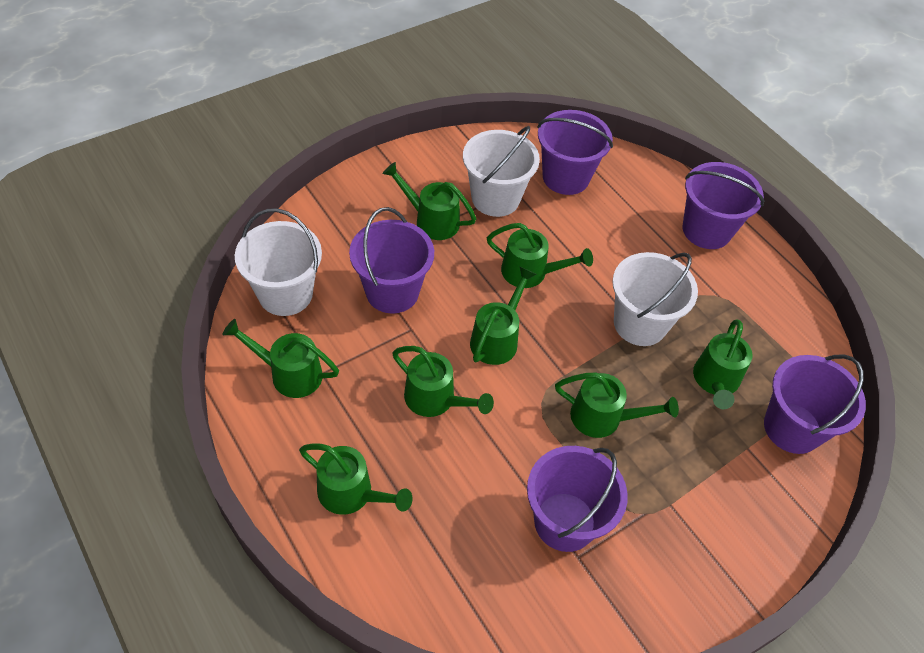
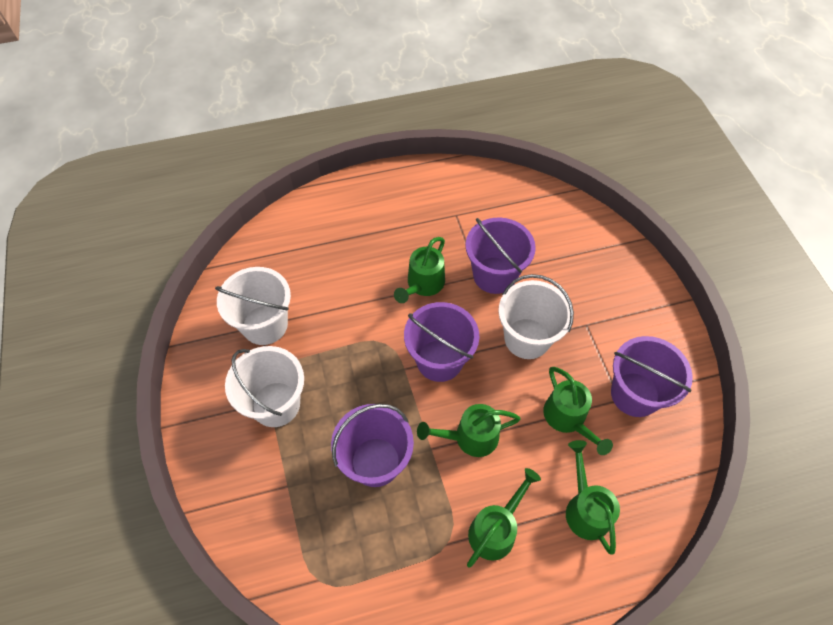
green watering can: [222,319,339,398] [299,443,413,515] [382,162,476,240] [392,346,494,417] [470,266,536,365] [487,223,593,288] [555,373,679,438] [693,320,753,409] = 8 -> [394,237,445,303] [417,404,521,457] [467,468,541,568] [543,367,613,455] [566,440,620,555] = 5
purple bucket: [349,207,434,314] [527,446,628,552] [537,110,613,195] [683,162,764,249] [764,354,866,454] = 5 -> [331,404,414,487] [404,302,479,382] [465,217,536,294] [611,336,693,417] = 4

